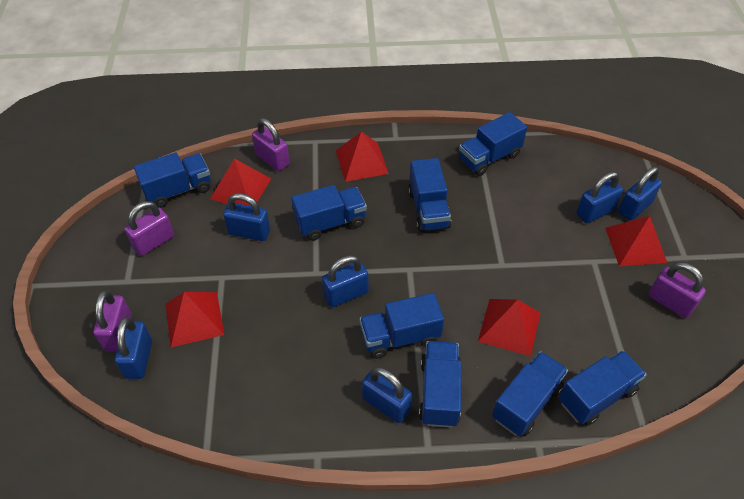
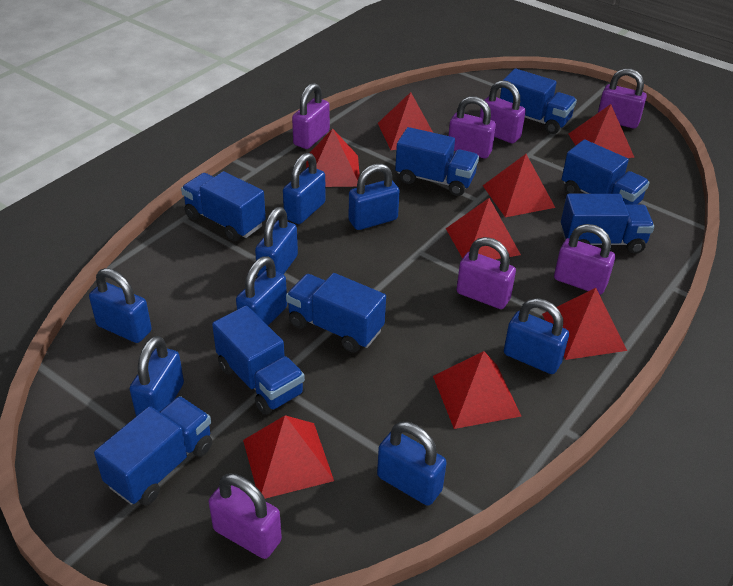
blue padlock: [115,317,152,379] [223,193,270,241] [322,255,368,307] [362,367,412,423] [576,172,623,223] [618,167,662,221] = 6 -> [89,268,152,343] [130,336,184,416] [236,256,287,325] [255,207,298,276] [283,153,326,224] [349,163,400,230] [377,422,447,506] [504,298,569,374] = 8
purple padlock: [94,290,132,352] [124,201,174,256] [252,118,290,171] [649,262,706,318] = 4 -> [209,473,282,559] [292,83,330,149] [448,96,496,159] [456,237,516,309] [480,80,526,143] [554,224,615,295] [598,68,647,129] = 7
red pyramid: [165,292,224,347] [210,158,271,206] [336,131,389,182] [478,299,540,356] [605,216,667,266] = 5 -> [243,415,334,499] [306,128,360,187] [378,92,433,150] [433,351,521,429] [446,198,521,260] [483,154,555,217] [542,288,627,360] [568,104,635,158] = 8

